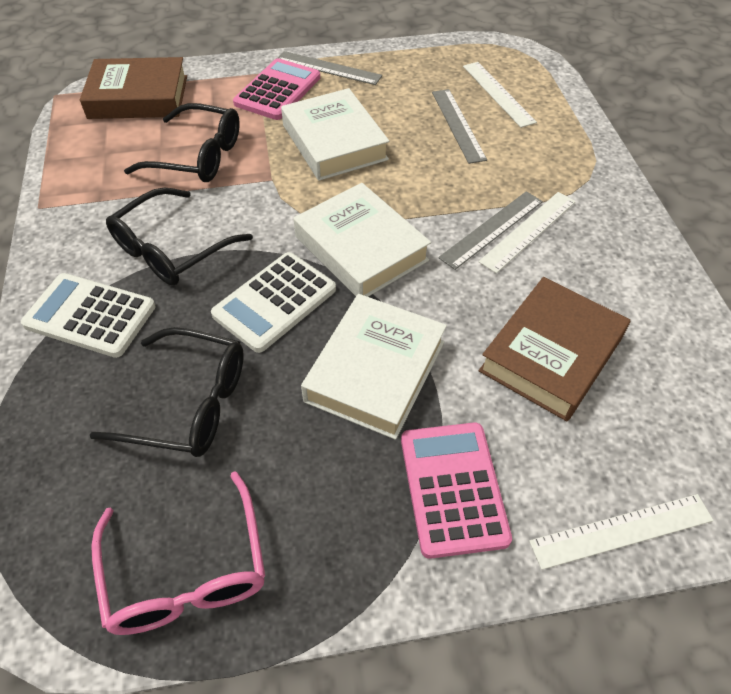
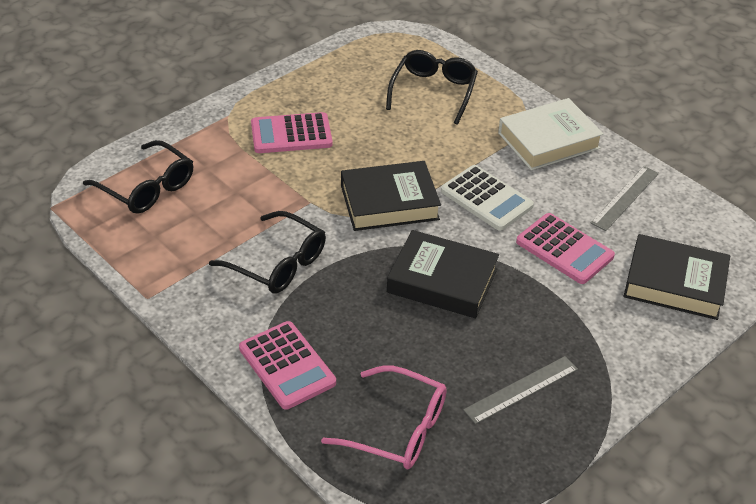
black book: none = 0 -> [341,161,441,231] [387,230,499,318] [624,234,730,320] = 3
brown book: [80,57,187,119] [479,277,630,421] = 2 -> none = 0
grey ruler: [278,51,382,85] [432,89,487,164] [438,191,543,270] = 3 -> [463,356,578,424] [591,166,659,231] = 2
pink calculator: [233,58,320,120] [401,422,512,559] = 2 -> [239,321,336,410] [251,112,332,153] [516,213,615,284] = 3
white book: [281,88,389,181] [294,183,431,297] [301,294,447,440] = 3 -> [498,98,604,170] = 1
white calculator: [21,273,155,358] [211,252,336,353] = 2 -> [441,165,534,231] = 1
white ruler: [463,62,537,128] [478,192,576,273] [529,494,714,570] = 3 -> none = 0

